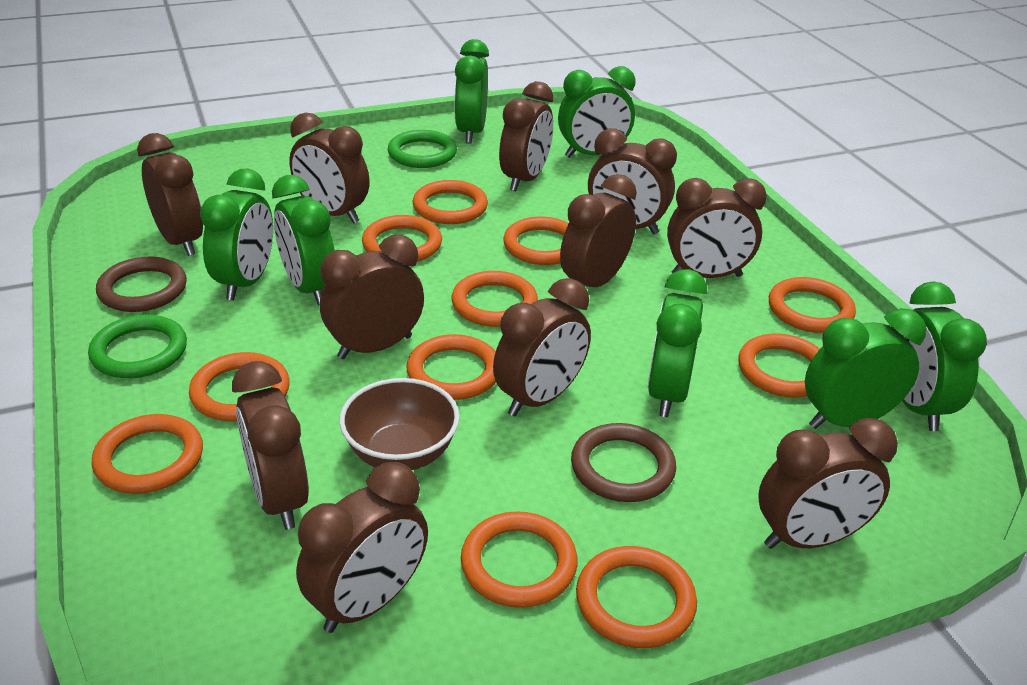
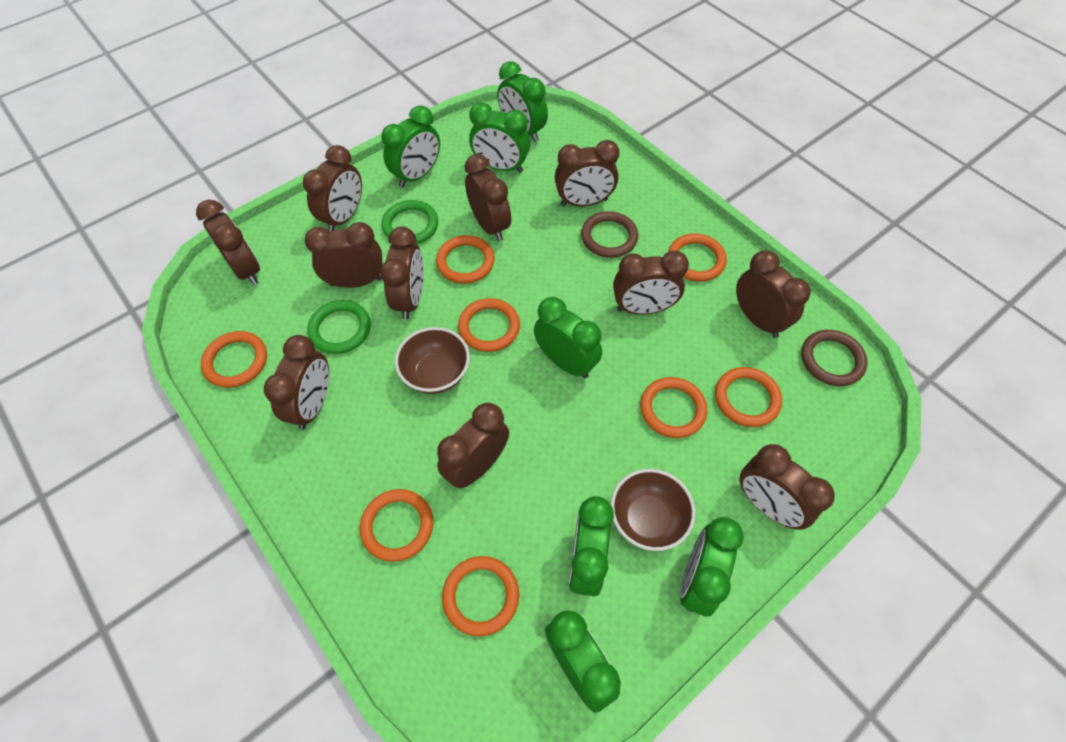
brown bowl: [339,378,460,470] = 1 -> [395,327,470,394] [611,469,695,551] = 2
orange ring: [91,414,203,494] [189,352,290,421] [362,215,442,262] [406,334,496,400] [413,180,488,224] [452,271,538,327] [461,511,578,608] [503,217,569,265] [576,546,697,648] [738,334,820,398] [769,277,856,333] = 11 -> [201,331,267,388] [360,489,433,562] [436,235,495,284] [442,556,519,636] [458,298,520,352] [640,377,708,438] [668,233,727,282] [715,367,782,427] = 8

